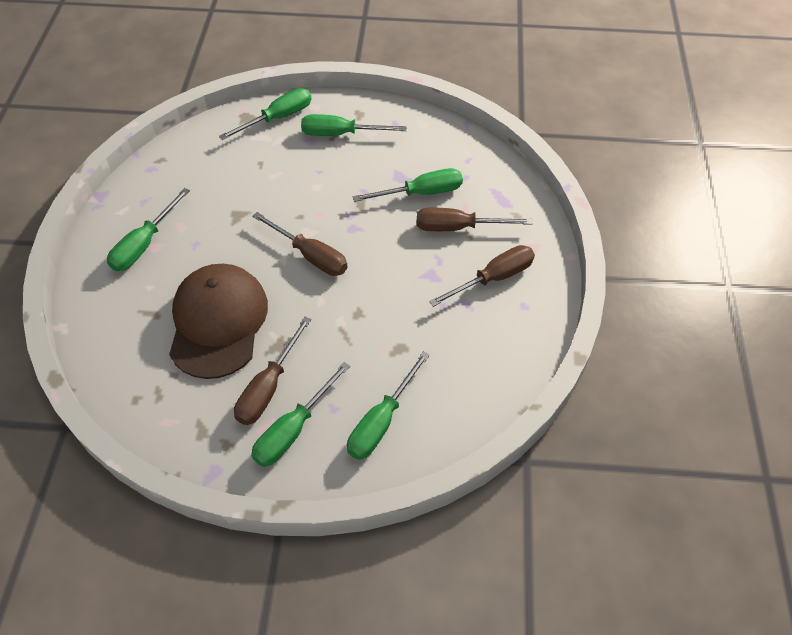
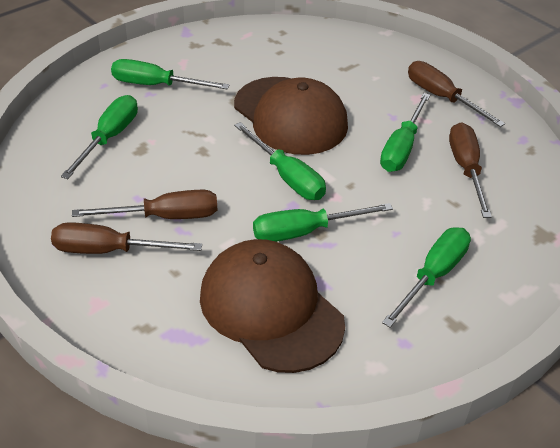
brown cap: [169,264,268,379] = 1 -> [200,239,345,373] [234,77,348,155] = 2

